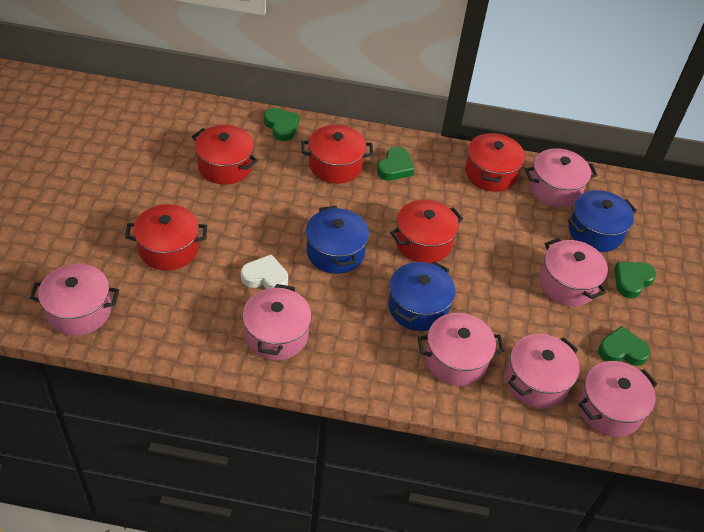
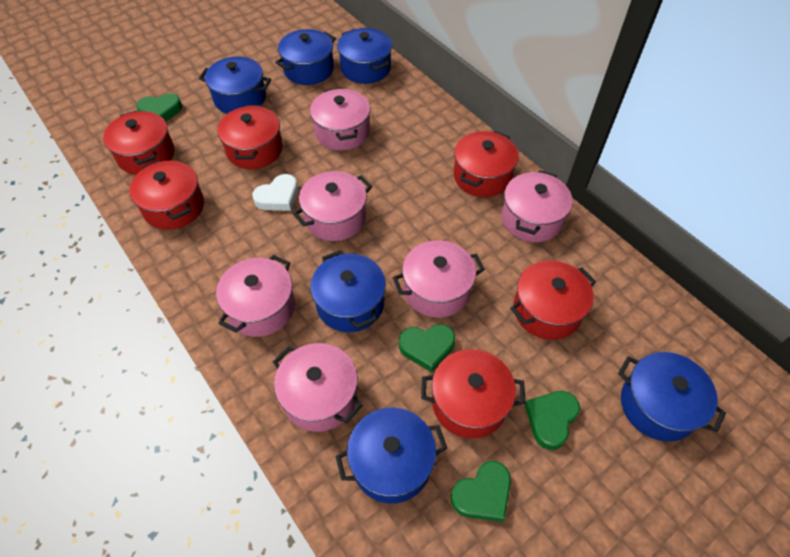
blue pot: [306,206,369,274] [388,261,455,331] [568,190,637,252] = 3 -> [199,56,271,114] [275,29,336,85] [310,250,386,332] [335,408,447,503] [337,28,392,84] [618,352,726,442] = 6
pink pot: [30,264,119,336] [242,284,312,360] [418,313,504,386] [506,334,580,408] [525,148,597,207] [539,238,608,306] [578,361,657,437] = 7 -> [216,255,295,337] [273,343,363,432] [293,171,372,241] [310,88,370,151] [393,240,485,318] [501,170,573,242] = 6
red pot: [125,204,207,271] [192,125,258,184] [301,125,373,184] [390,199,463,263] [465,132,525,192] = 5 -> [103,110,174,175] [129,160,204,230] [217,105,283,169] [421,349,526,439] [454,130,519,197] [510,260,596,340] = 6

